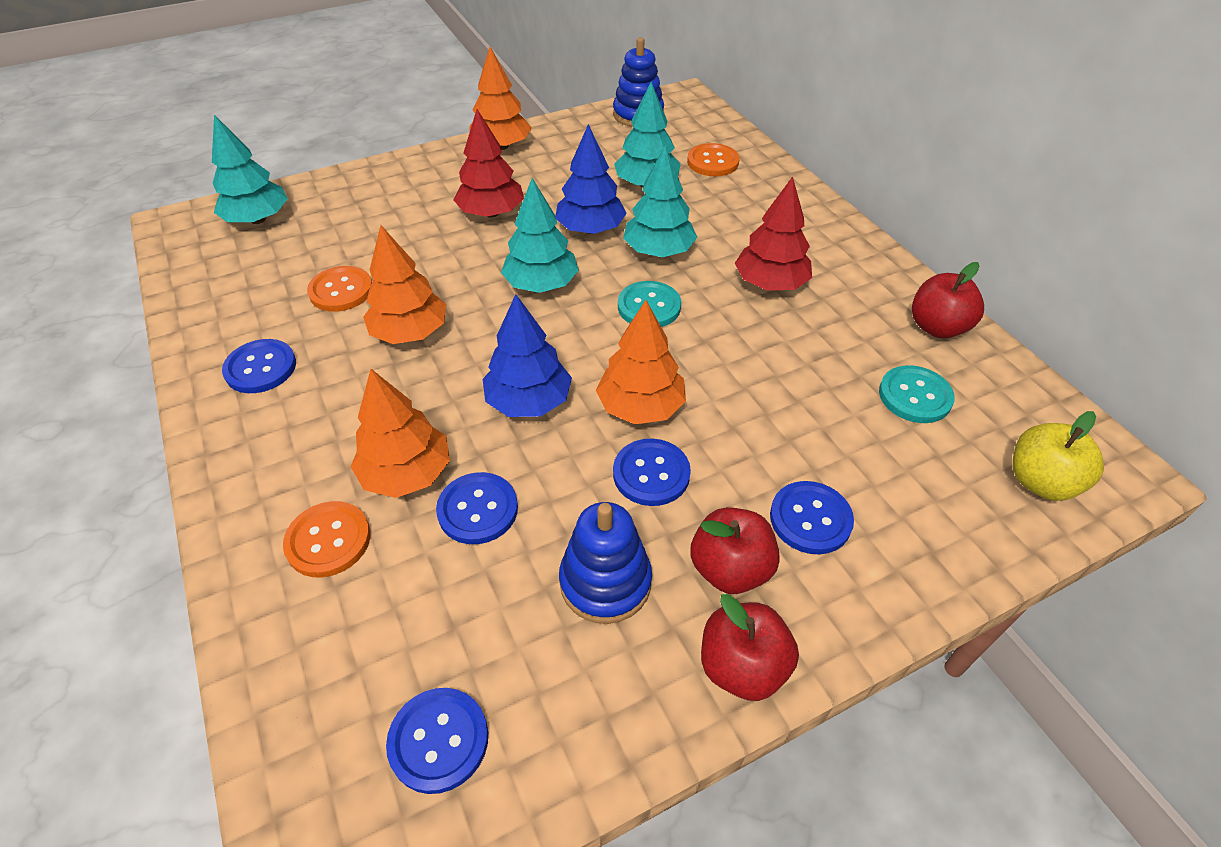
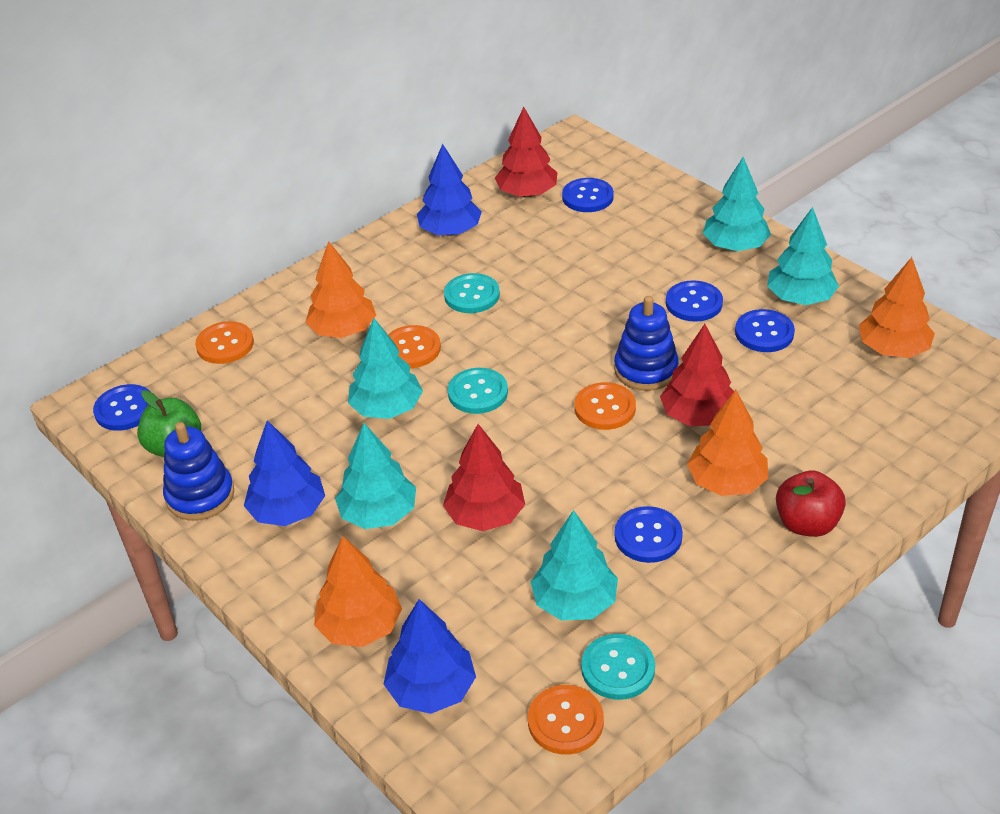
blue tree: [483,294,572,417] [555,124,627,234] = 2 -> [244,420,325,526] [384,599,476,714] [417,144,482,236] = 3
green apple: none = 0 -> [137,390,201,457] = 1
orange button: [283,501,370,577] [307,266,372,312] [687,143,739,176] = 3 -> [195,321,254,364] [388,325,441,368] [528,685,604,755] [574,382,636,430] = 4
red apple: [690,507,780,594] [701,594,799,701] [912,262,984,338] = 3 -> [776,471,846,537] = 1
red tree: [454,109,524,218] [735,176,812,291] = 2 -> [443,424,525,531] [495,107,557,197] [660,324,734,426] = 3
turquoise button: [618,281,681,327] [879,365,955,423] = 2 -> [444,273,500,313] [448,368,508,414] [581,634,655,700] = 3
turquoise tree: [212,115,288,224] [501,178,579,293] [614,82,681,187] [623,146,697,257] = 4 -> [335,423,416,529] [348,318,423,419] [531,510,618,621] [703,157,771,251] [767,207,839,305] = 5
yellow apple: [1013,411,1104,501] = 1 -> none = 0

